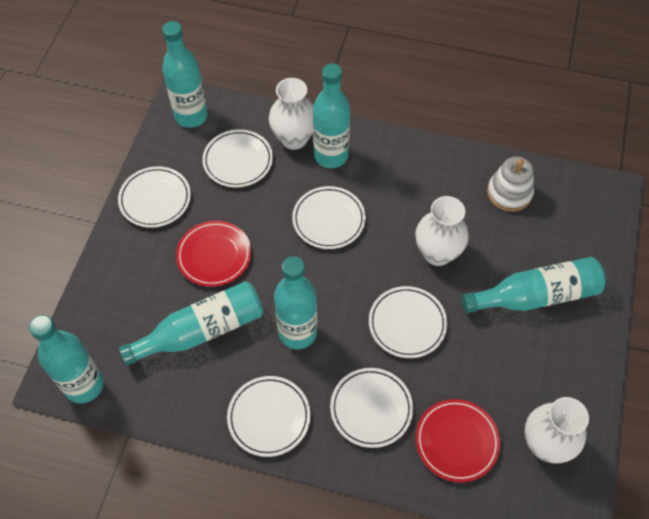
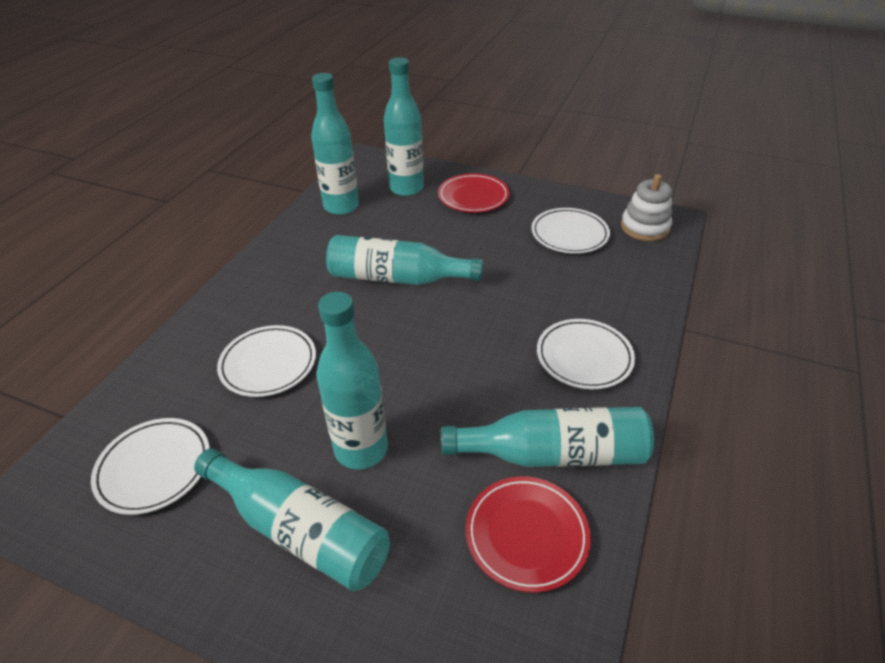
white plate: [118,166,191,228] [202,130,273,187] [227,376,310,457] [292,186,366,249] [330,368,413,448] [369,286,447,358] = 6 -> [91,418,210,515] [217,325,316,397] [531,208,610,254] [537,319,635,389] = 4
white vase: [269,78,313,150] [415,196,469,266] [525,397,589,464] = 3 -> none = 0

